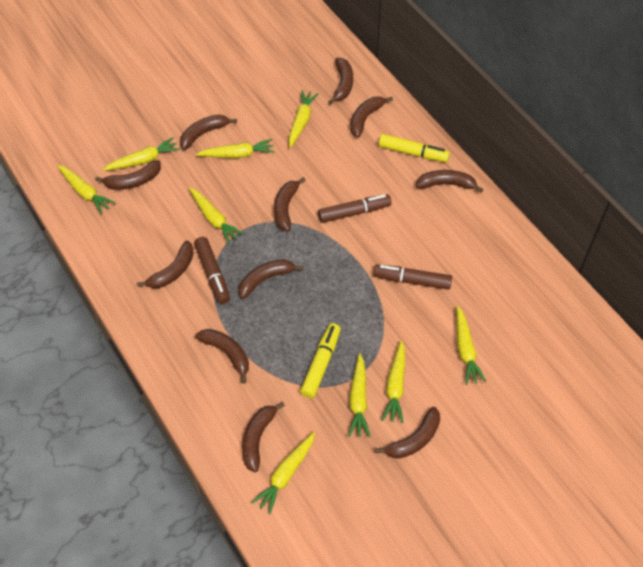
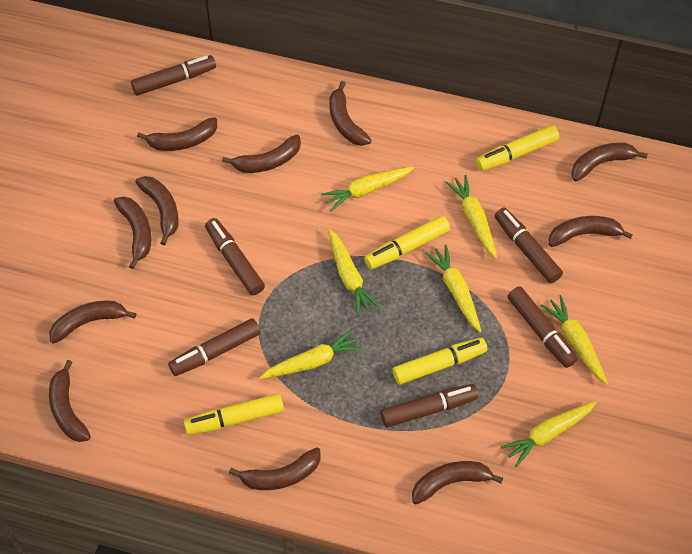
brown marker: [194,237,230,304] [318,194,392,223] [373,265,452,290] = 3 -> [131,55,216,96] [168,318,261,376] [205,218,265,295] [380,384,478,428] [495,207,563,283] [508,286,578,368] = 6
yellow carrot: [57,165,115,214] [103,137,180,171] [189,187,244,244] [196,139,274,158] [251,432,315,515] [289,90,319,148] [348,353,370,437] [382,340,405,423] [456,306,486,385] = 9 -> [259,329,362,379] [321,166,415,212] [328,229,380,316] [425,245,482,332] [445,175,497,258] [501,401,597,467] [541,295,608,385] = 7
yellow marker: [300,323,341,398] [379,134,450,162] = 2 -> [184,394,284,435] [364,216,450,269] [393,337,487,385] [476,125,559,171] = 4

